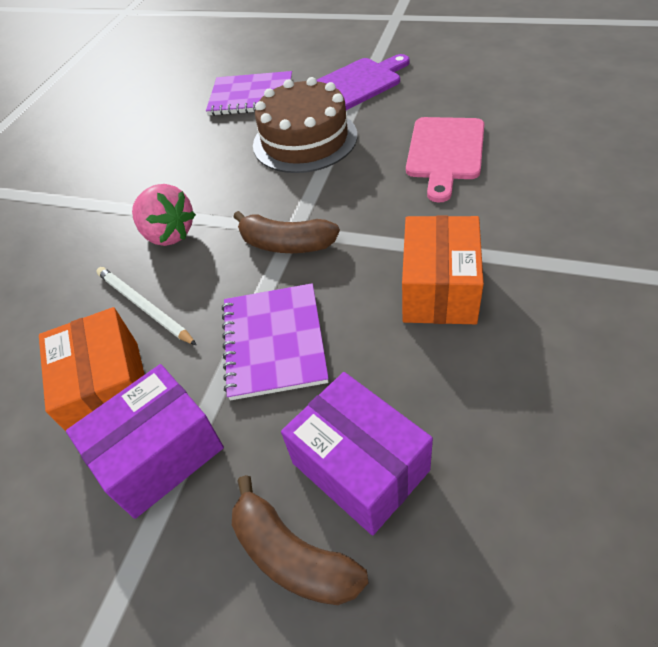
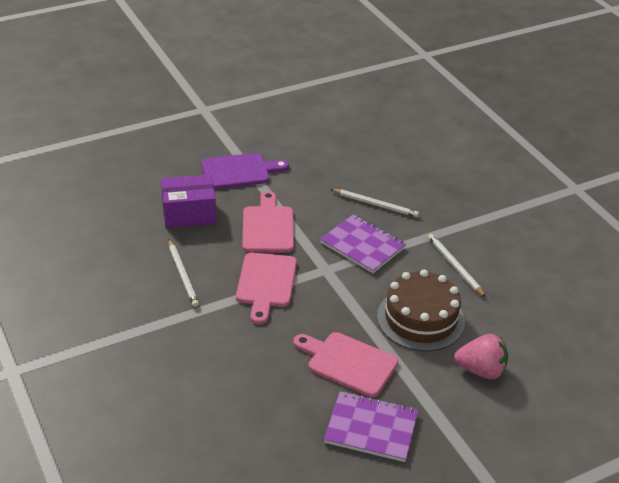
brown banana: [232,475,369,605] [234,211,340,253] = 2 -> none = 0
orange box: [39,307,145,431] [402,216,484,324] = 2 -> none = 0
pink cutting board: [406,117,484,202] = 1 -> [236,252,297,324] [242,191,294,252] [293,332,398,397] = 3
purple box: [66,364,224,519] [281,372,433,535] = 2 -> [161,174,216,228] = 1
white pencil: [96,267,197,345] = 1 -> [168,240,199,307] [330,189,419,217] [428,234,486,298] = 3

